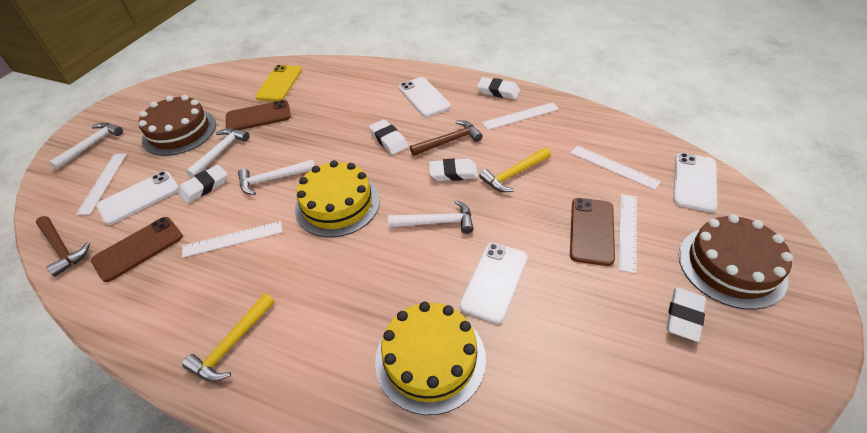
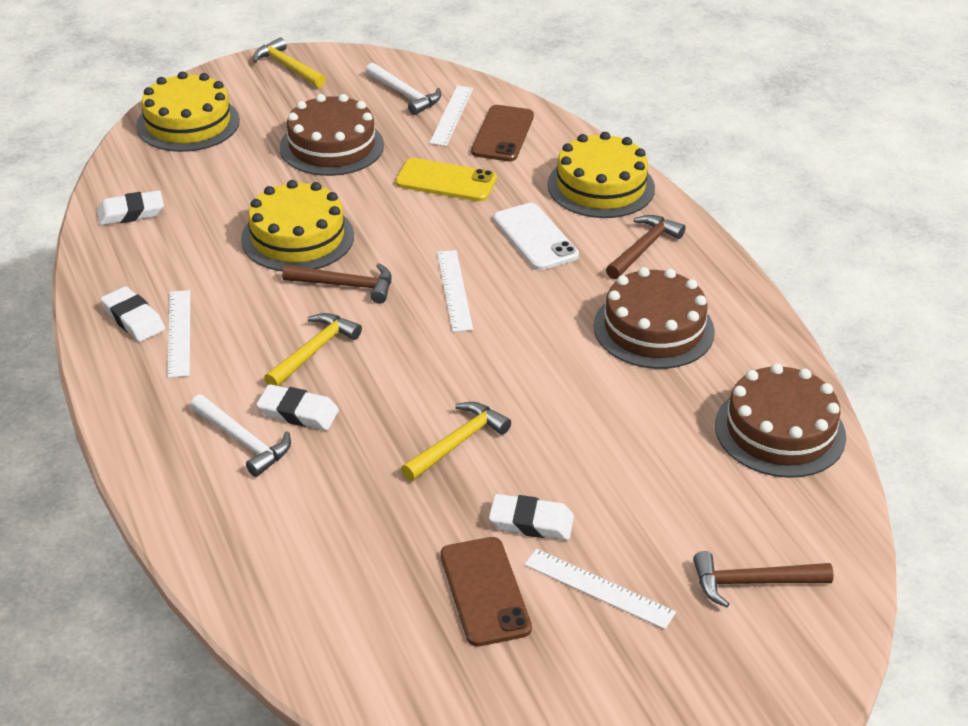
brown cake: [139,95,216,156] [679,214,793,310] = 2 -> [280,94,384,176] [594,267,715,369] [715,363,846,478] = 3
brown hammer: [36,216,90,277] [410,120,483,156] = 2 -> [282,263,392,304] [606,215,686,279] [693,551,834,607] = 3
brown phone: [91,217,183,282] [226,100,291,130] [570,198,615,266] = 3 -> [440,537,532,646] [471,105,534,161] = 2
white eraser: [178,165,227,204] [369,119,408,155] [429,158,478,181] [477,77,520,99] [667,287,706,342] = 5 -> [97,190,164,225] [101,286,165,342] [256,384,339,430] [489,494,574,540] = 4
white hammer: [49,122,123,170] [186,128,250,178] [238,159,315,195] [388,200,474,234] = 4 -> [190,394,291,477] [366,63,441,115] = 2
white phone: [96,171,179,225] [399,77,451,117] [460,243,528,324] [673,153,717,212] = 4 -> [493,203,579,270] = 1
white ruler: [76,154,127,215] [182,221,282,258] [482,102,559,130] [571,145,661,190] [618,194,637,273] = 5 -> [167,290,190,378] [429,86,473,146] [437,250,473,332] [524,549,676,629] = 4
yellow cake: [295,160,380,237] [375,302,486,415] = 2 -> [136,71,240,152] [241,180,354,271] [547,132,655,218] = 3
yellow hammer: [182,293,275,382] [479,147,551,192] = 2 -> [253,37,326,88] [264,313,362,386] [401,402,511,481] = 3

